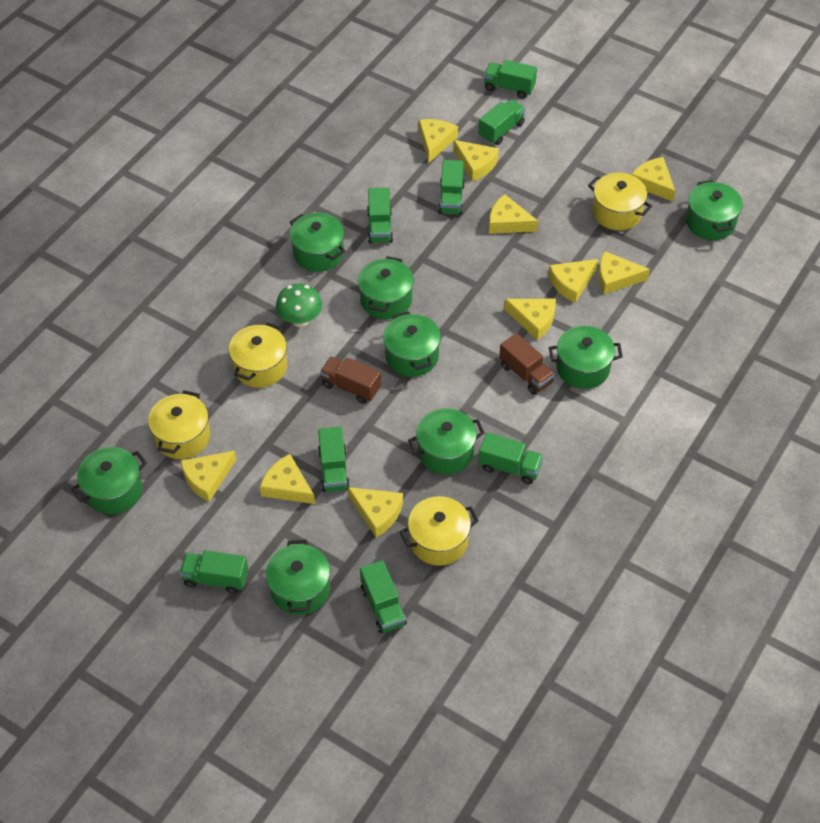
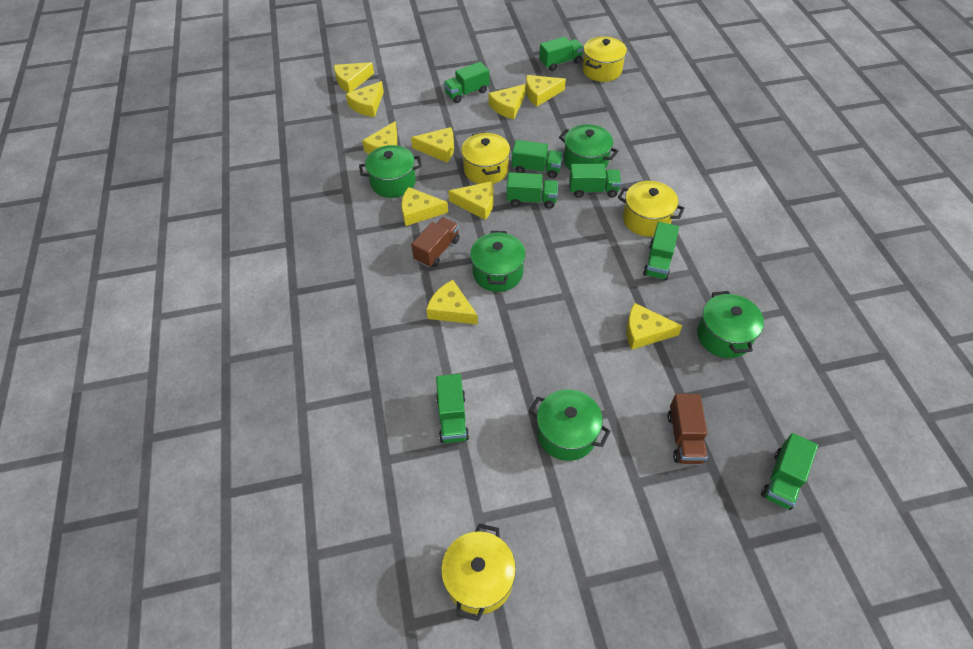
green mushroom: [276,283,322,327] = 1 -> none = 0
green pot: [71,447,147,514] [266,540,330,615] [290,213,345,272] [358,256,414,319] [383,311,441,377] [408,408,485,474] [549,326,623,389] [686,180,743,240] = 8 -> [359,145,422,198] [470,231,526,292] [529,390,611,461] [559,124,618,170] [697,291,764,358] = 5

